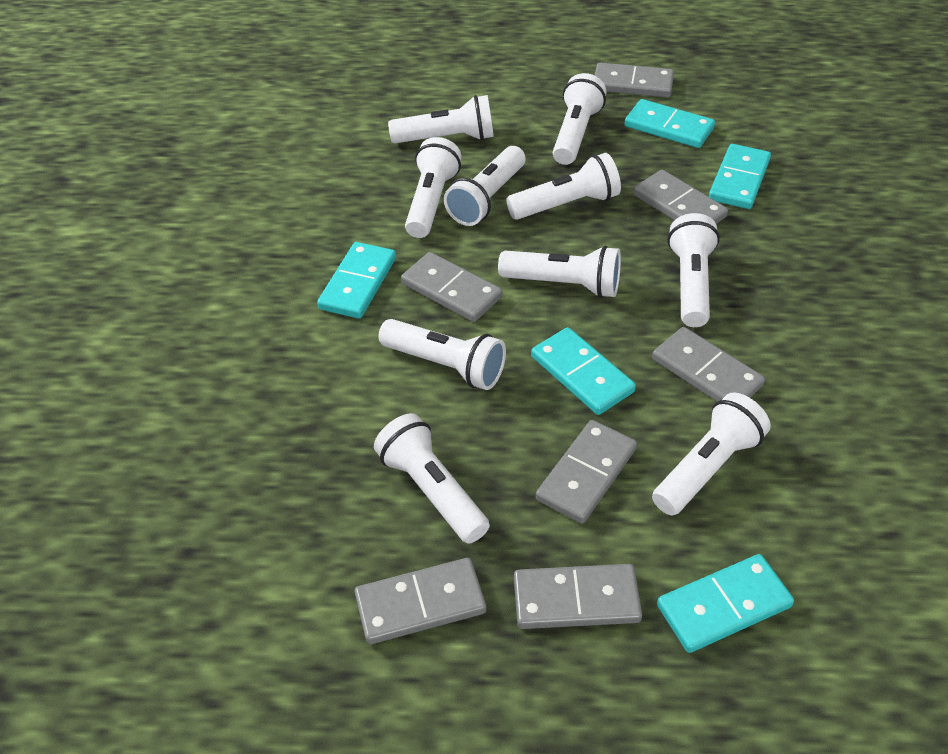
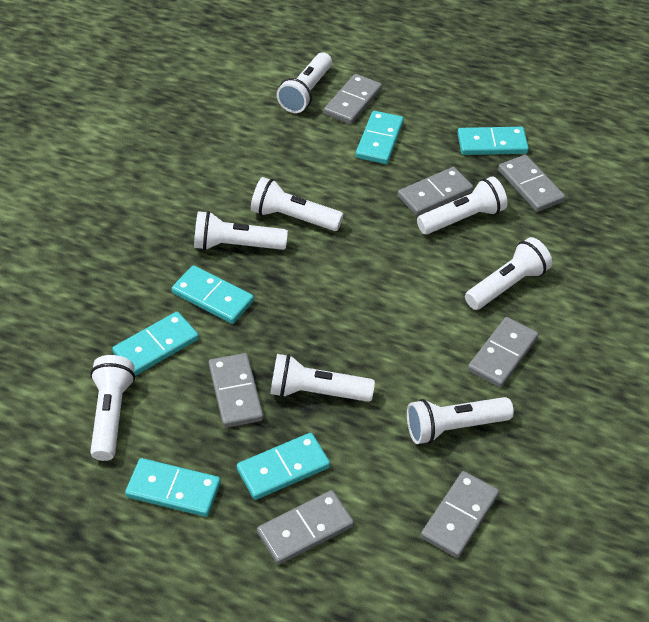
turquoise domino: [317,242,396,319] [531,327,636,415] [625,99,715,148] [657,554,794,653] [709,144,771,209] = 5 -> [112,312,199,376] [125,458,221,517] [172,265,254,324] [237,433,330,500] [356,111,404,164] [457,127,529,155] = 6
white flashlight: [374,413,490,544] [378,319,506,390] [388,95,494,143] [405,137,462,238] [444,146,525,226] [498,246,621,298] [506,153,621,220] [553,73,607,165] [652,392,771,516] [668,213,720,327] = 10 -> [90,355,135,461] [194,211,288,251] [251,177,343,231] [270,354,375,402] [277,52,332,113] [407,397,514,444] [417,176,507,234] [465,237,552,310] = 8

